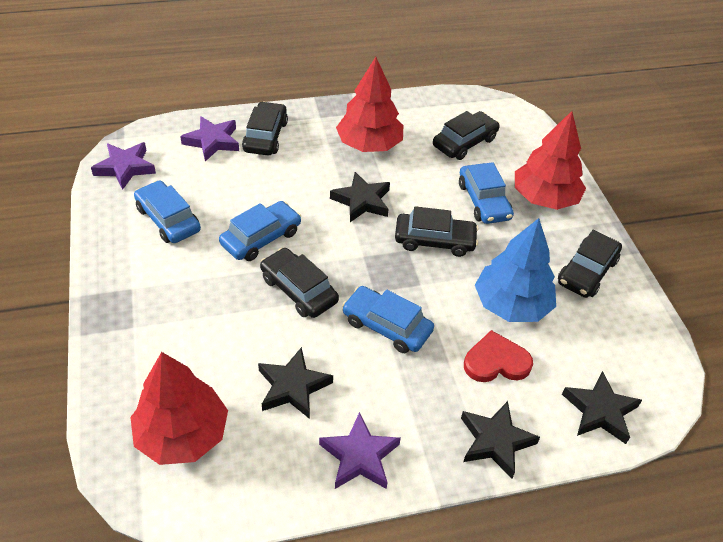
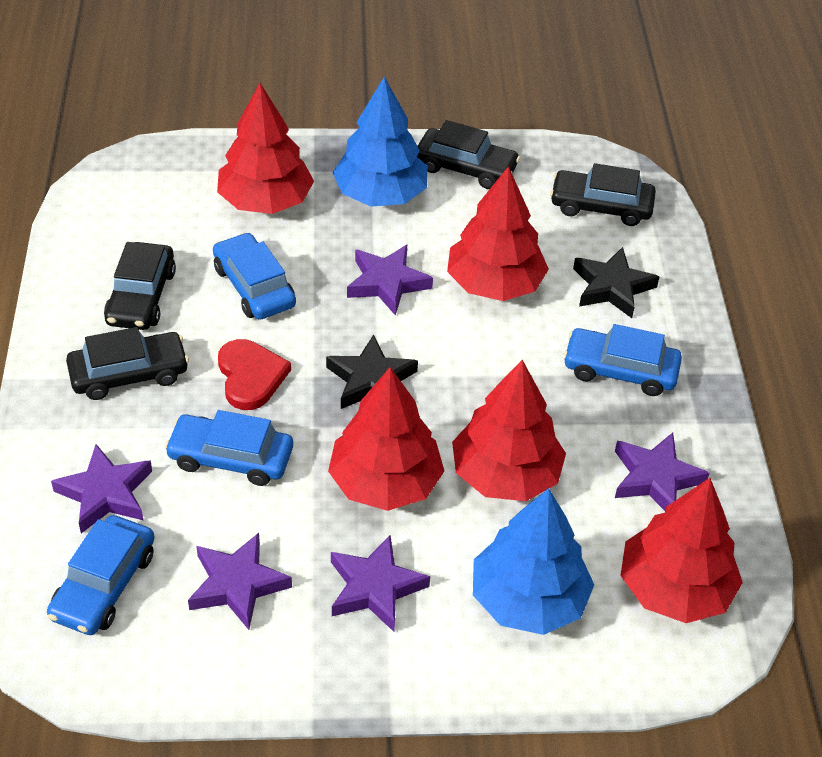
black car: [242,102,288,155] [260,248,339,318] [395,206,479,257] [433,111,500,160] [558,230,622,298] = 5 -> [66,327,189,400] [104,242,176,330] [417,120,520,189] [550,163,656,226] = 4
black star: [258,347,333,419] [330,172,390,222] [461,401,540,479] [562,371,642,444] = 4 -> [326,334,418,409] [573,247,659,318] = 2
blue tree: [475,218,556,322] = 1 -> [332,77,428,207] [473,488,594,635] = 2
purple star: [91,142,156,190] [180,116,239,161] [319,412,401,489] = 3 -> [51,444,152,533] [188,533,292,630] [331,535,430,632] [347,245,433,316] [615,433,710,511] = 5
red tree: [130,352,228,465] [336,57,403,152] [515,111,586,210] = 3 -> [217,83,314,214] [328,367,444,511] [447,166,549,301] [452,360,566,501] [621,478,743,623] = 5

